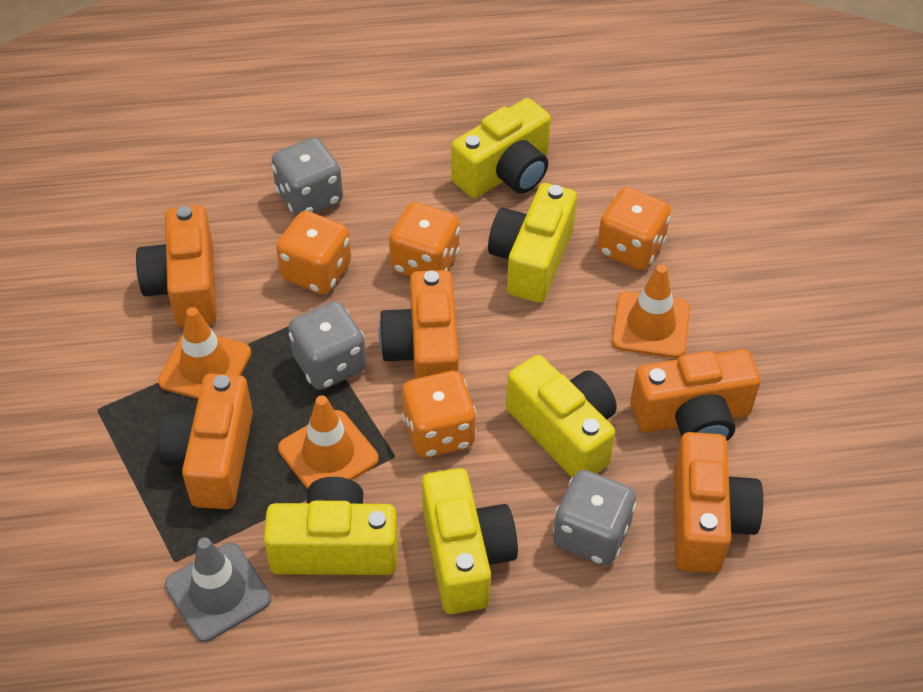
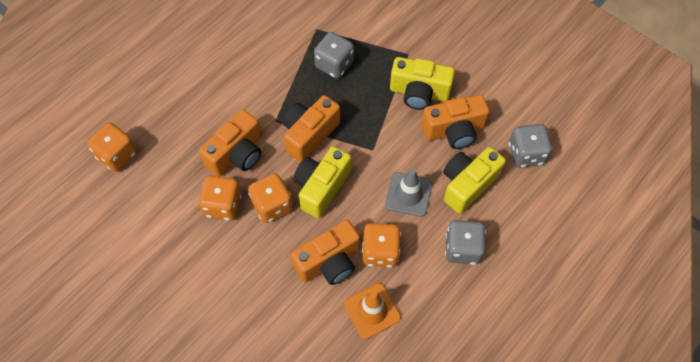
orange camera: [136,205,217,327] [158,373,253,509] [379,270,459,379] [630,349,761,441] [674,432,763,573] = 5 -> [199,110,261,177] [283,95,340,162] [291,220,360,285] [421,94,489,149] = 4
orange traffic cone: [158,307,251,399] [278,395,379,490] [612,264,690,358] = 3 -> [344,283,401,339] = 1
yellow camera: [264,477,398,575] [422,468,518,614] [451,98,551,198] [488,183,577,303] [506,355,617,478] = 5 -> [294,146,351,218] [390,57,455,110] [443,147,506,214] = 3

